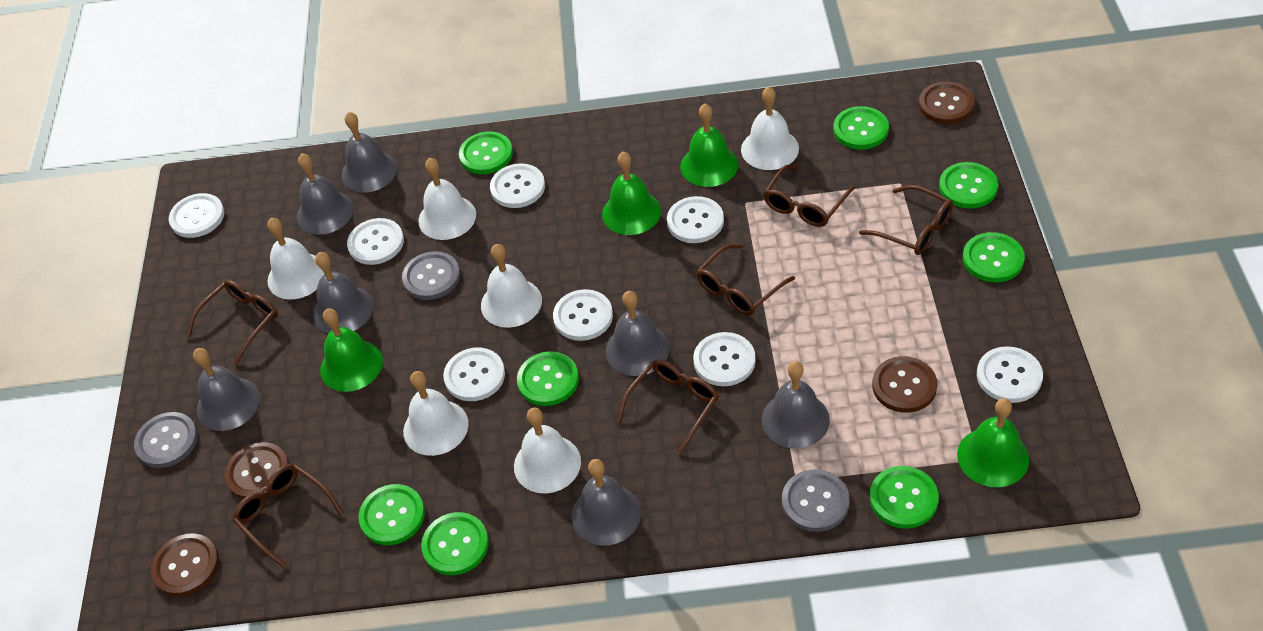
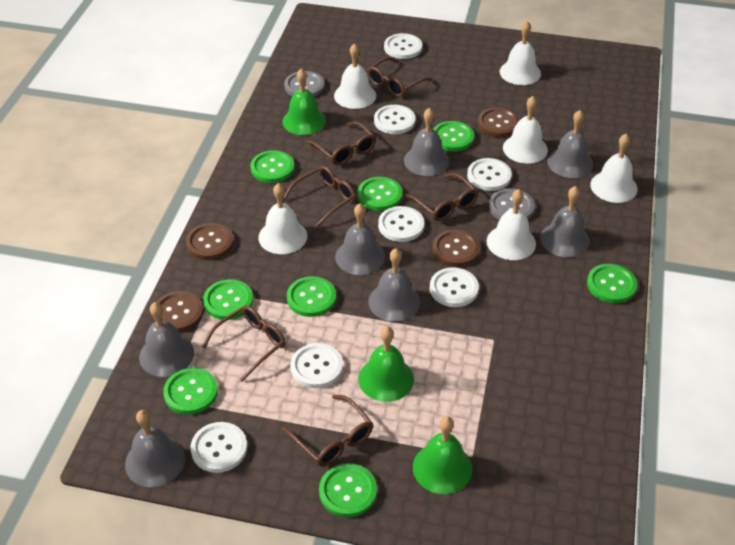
green bell: [320,308,383,392] [602,152,661,235] [680,104,738,187] [957,398,1029,487] = 4 -> [282,69,326,135] [358,326,414,402] [413,416,472,494] = 3
grey button: [134,412,198,468] [402,251,460,300] [782,469,850,532] = 3 -> [284,71,325,97] [489,188,535,220] = 2
white button: [169,193,225,238] [347,218,404,265] [443,348,505,401] [490,163,545,208] [553,289,613,341] [667,196,724,243] [693,332,756,386] [977,346,1043,403] = 8 -> [190,422,247,473] [290,343,343,388] [374,105,415,134] [378,206,424,242] [384,33,422,59] [430,267,479,307] [467,158,512,191] = 7

